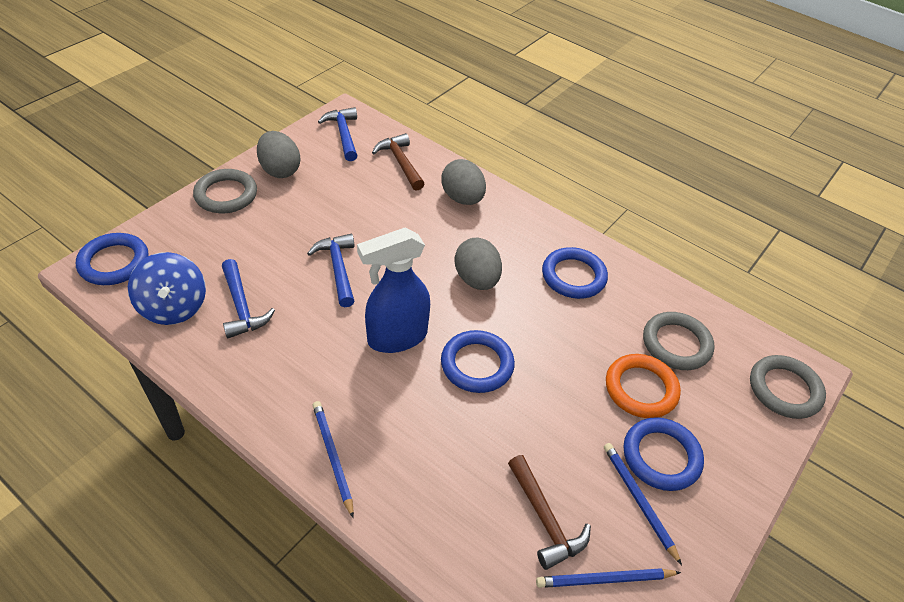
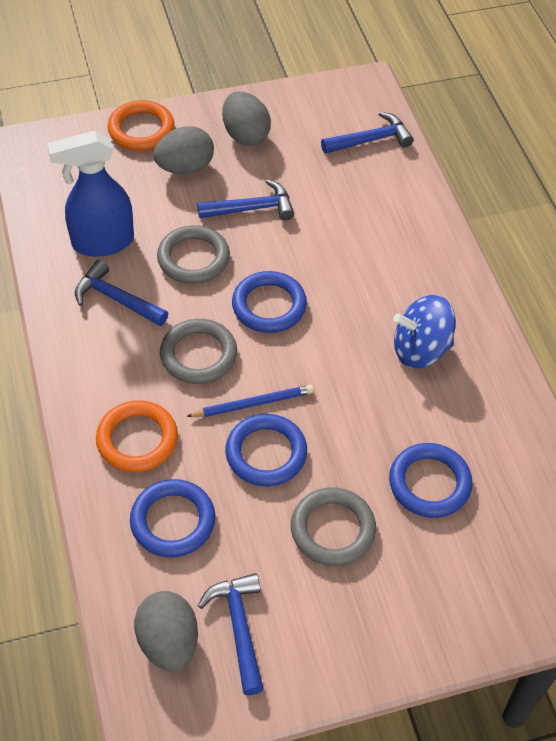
blue hammer: [222,259,275,338] [307,234,354,307] [318,107,358,161] = 3 -> [75,260,168,326] [197,179,294,220] [198,573,264,695] [321,112,413,154] = 4
blue pencil: [313,401,354,518] [536,568,681,588] [604,443,682,565] = 3 -> [186,385,314,417] = 1
brown hammer: [372,133,425,191] [508,455,591,570] = 2 -> none = 0
orange ring: [606,354,681,418] = 1 -> [96,400,178,472] [108,100,175,150] = 2

